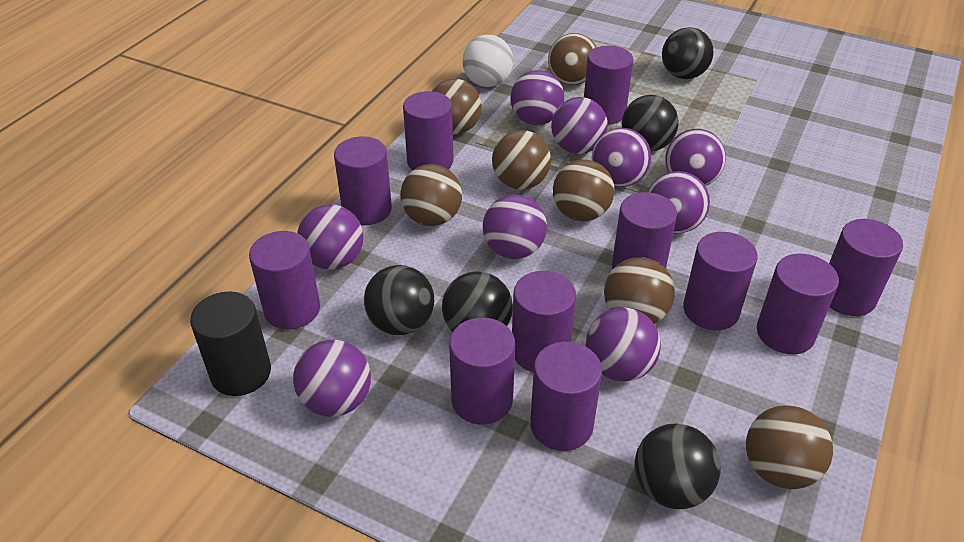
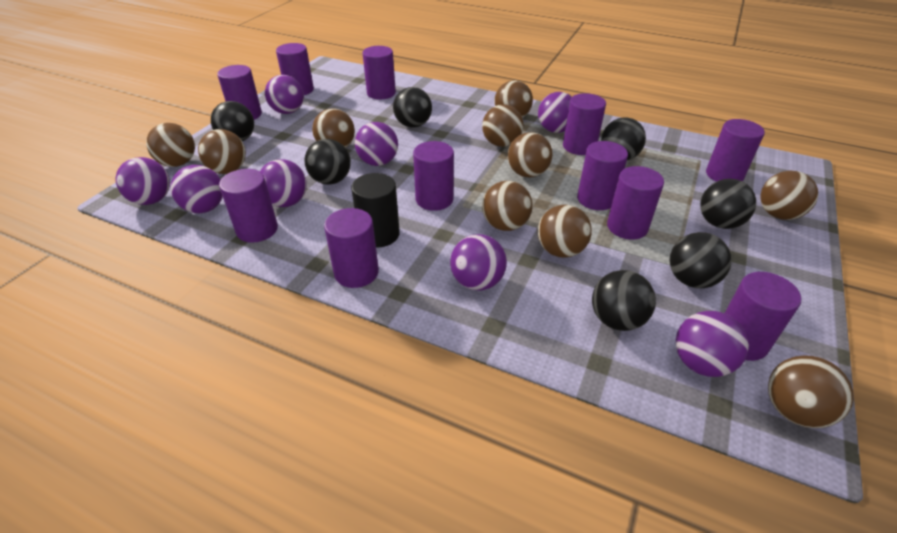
black ball: [364,265,434,335] [442,271,513,332] [622,95,679,151] [635,423,720,509] [662,27,713,79] = 5 -> [211,101,254,141] [305,139,351,185] [393,87,432,128] [592,270,656,331] [601,117,646,160] [669,232,732,288] [700,179,756,229] = 7
brown ball: [400,164,462,226] [432,79,482,134] [492,130,551,190] [548,33,597,85] [553,160,615,221] [604,257,675,324] [746,405,833,489] = 7 -> [146,123,195,167] [198,129,246,174] [312,108,355,148] [482,104,523,147] [482,181,533,231] [494,80,533,118] [508,132,552,177] [538,205,592,258] [760,171,818,220] [768,355,854,428] = 10
purple ball: [293,340,371,417] [298,204,363,270] [483,195,547,259] [510,70,564,125] [551,97,608,154] [586,307,661,382] [592,128,651,187] [648,171,710,234] [665,129,726,186] = 9 -> [116,157,170,205] [171,165,223,213] [260,159,307,207] [265,75,304,114] [355,122,398,166] [450,234,507,290] [538,92,572,133] [676,311,749,377] = 8
white ball: [462,35,513,87] = 1 -> none = 0

